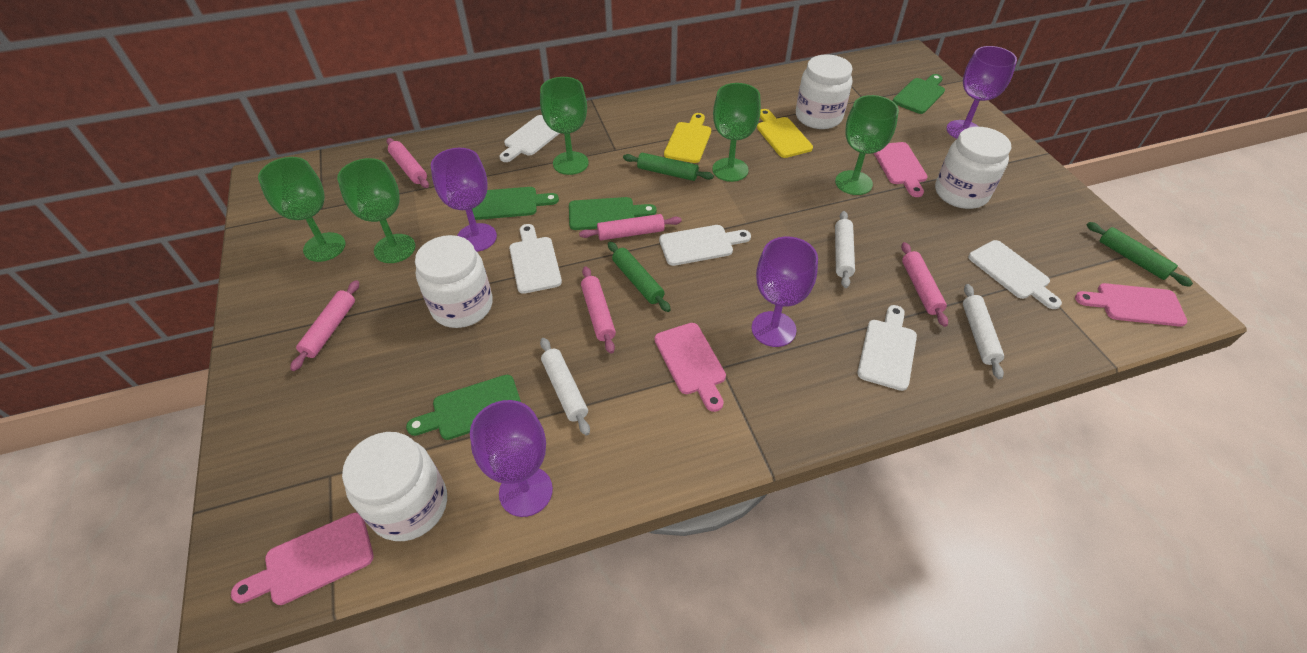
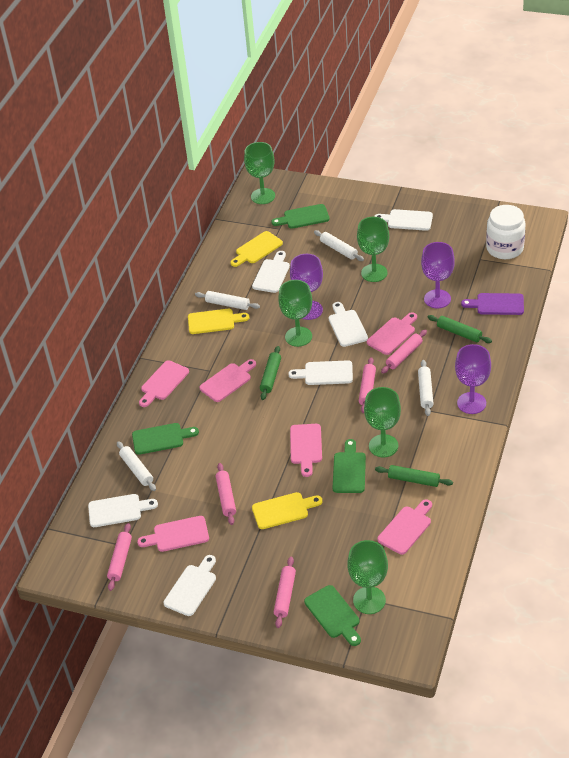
pink cutting board: [231,512,374,605] [654,323,726,412] [874,142,928,197] [1075,283,1187,327] = 4 -> [137,516,209,552] [139,360,189,407] [199,359,256,402] [290,424,322,477] [367,312,417,355] [378,499,432,555] = 6
purple cutting board: none = 0 -> [461,293,524,315] = 1
purple goblet: [431,148,497,252] [470,400,553,517] [752,237,818,347] [946,46,1017,139] = 4 -> [290,254,323,320] [421,242,455,308] [455,344,491,414] = 3
white cutting board: [499,115,560,162] [509,224,562,294] [659,225,751,266] [857,305,917,391] [968,240,1062,309] = 5 -> [88,494,158,527] [164,555,216,616] [252,251,290,293] [288,360,353,385] [329,302,368,347] [374,209,433,231] = 6
white jar: [342,432,447,541] [415,235,493,328] [796,55,852,129] [935,127,1011,209] = 4 -> [486,205,526,259] = 1
white rolling pin: [540,338,590,436] [835,211,855,288] [963,284,1004,379] = 3 -> [117,441,156,491] [195,291,260,310] [314,230,364,261] [418,360,434,416] = 4
yellow cutting board: [664,113,711,163] [757,109,813,158] = 2 -> [188,309,250,334] [230,231,283,267] [252,492,322,529] = 3

